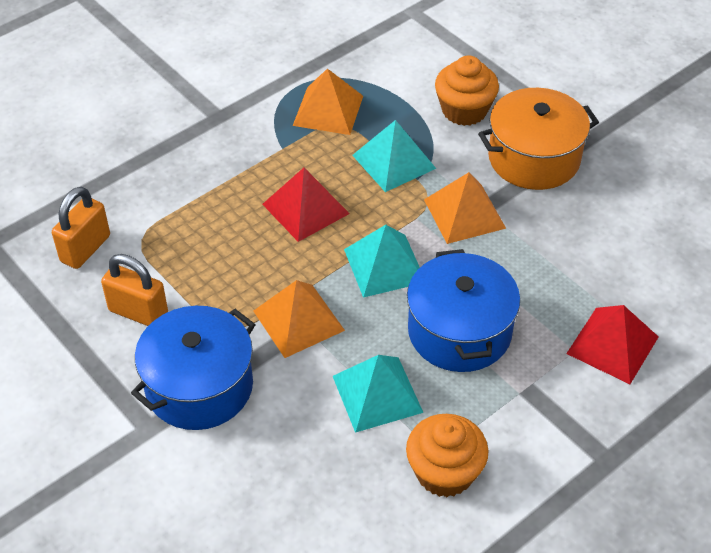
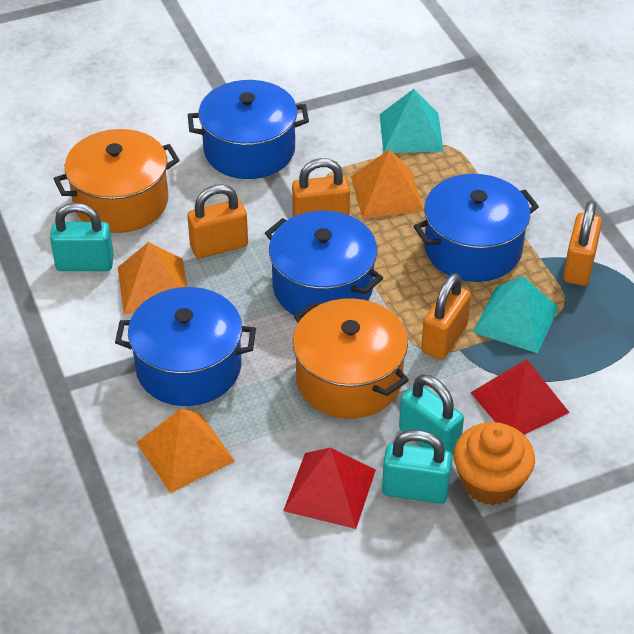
blue pot: [131,306,256,430] [407,249,520,372] = 2 -> [115,287,256,406] [188,80,309,179] [265,211,383,319] [413,174,539,282] = 4
orange cupcake: [406,414,489,497] [435,55,499,126] = 2 -> [454,422,535,505] = 1
orange padlock: [52,187,110,269] [101,254,168,326] = 2 -> [187,184,248,258] [292,158,350,217] [421,273,471,360] [563,201,602,286] = 4
orange pot: [478,88,599,190] = 1 -> [54,129,180,233] [293,298,409,419] = 2
turquoise padlock: none = 0 -> [50,203,114,271] [382,430,452,504] [399,375,464,455] = 3
turquoise pyramid: [333,355,423,433] [344,225,420,298] [352,120,436,192] = 3 -> [380,89,444,153] [473,276,559,353] = 2

